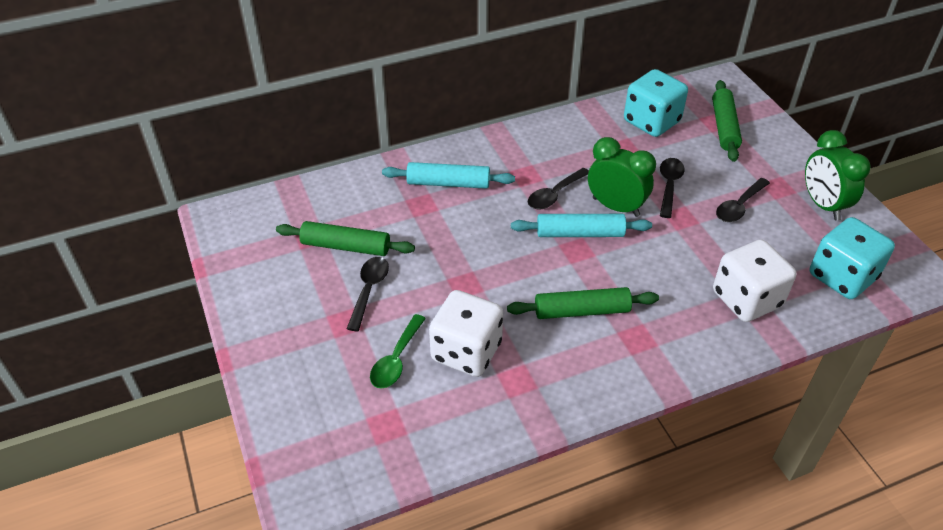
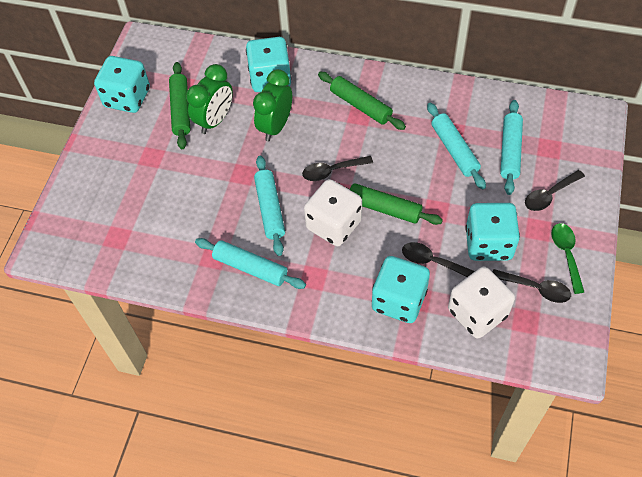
turquoise dice: [624,69,688,137] [810,217,895,299] = 2 -> [94,56,150,113] [246,37,292,92] [372,256,430,323] [465,203,520,261] = 4
turquoise rolling pin: [382,162,515,189] [511,214,652,237] = 2 -> [195,238,306,289] [254,156,285,256] [427,103,486,189] [500,100,523,195] = 4

